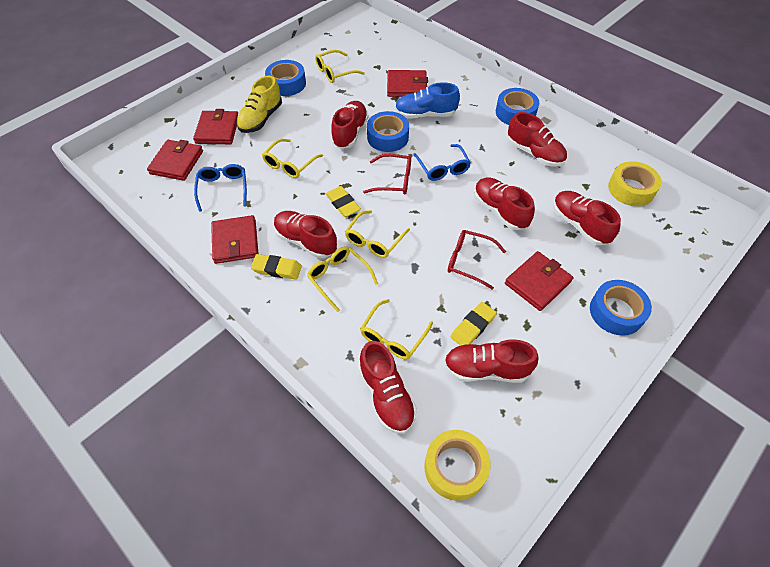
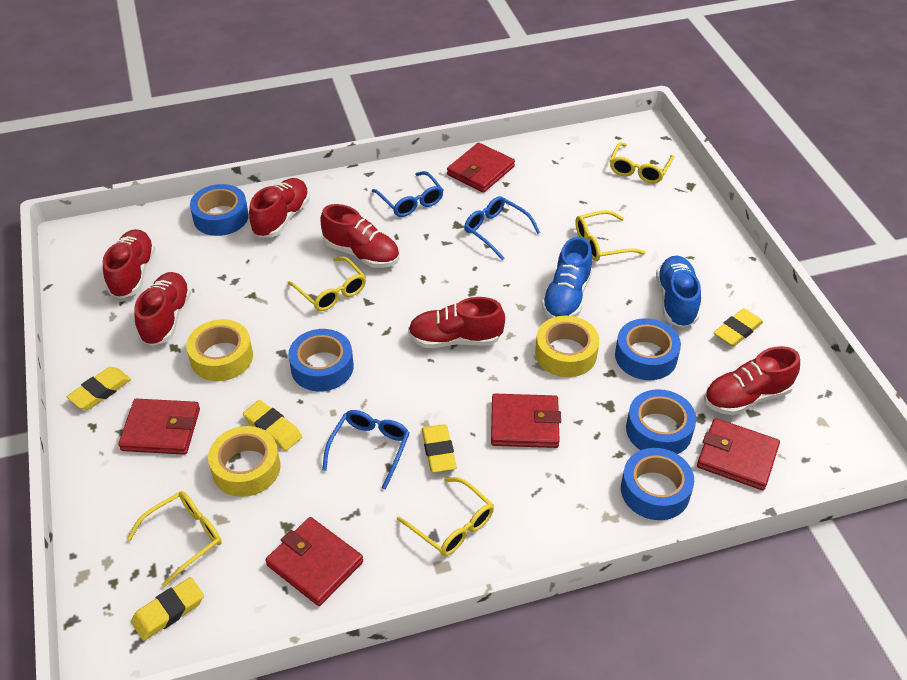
blue glasses: [194,164,247,212] [413,144,471,181] = 2 -> [322,410,410,490] [372,171,443,217] [464,196,540,260] = 3
blue shoe: [395,82,460,119] = 1 -> [541,237,593,319] [656,255,701,328] = 2
blue tape: [265,60,306,96] [367,111,409,152] [496,88,539,125] [590,280,652,336] = 4 -> [190,184,249,236] [288,329,354,391] [615,318,681,380] [621,448,694,520] [626,389,696,454] = 5
red glasses: [363,154,411,194] [448,230,506,290] = 2 -> none = 0
red shoe: [274,211,337,259] [331,101,368,149] [359,341,417,434] [444,339,539,383] [474,177,535,230] [508,112,567,167] [553,191,621,245] = 7 -> [103,229,156,299] [134,272,191,346] [249,178,310,238] [320,204,399,268] [408,297,505,348] [704,346,800,415] = 6
yellow eraser: [251,254,302,280] [326,186,361,217] [451,302,497,345] = 3 -> [67,367,131,410] [131,577,204,641] [243,400,302,451] [422,424,457,473] [714,308,763,347] = 5
yellow shoe: [236,76,282,133] = 1 -> none = 0
yellow tape: [424,430,490,501] [608,161,662,206] = 2 -> [186,319,253,381] [208,426,281,497] [535,316,599,377] = 3

